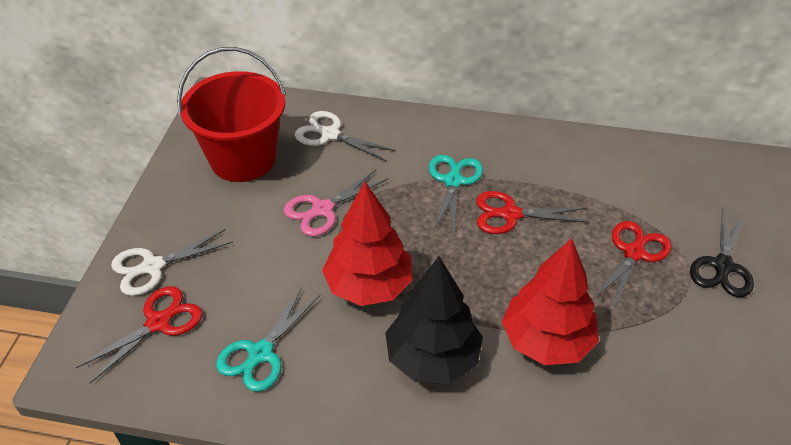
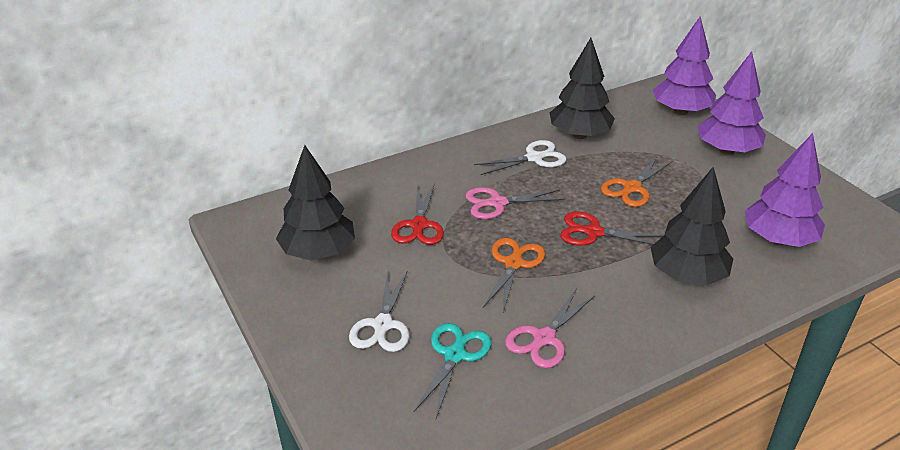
black scissors: [690,207,754,297] = 1 -> none = 0
black tree: [385,257,483,384] = 1 -> [276,145,355,261] [550,38,615,139] [650,167,733,285] = 3
orange scissors: none = 0 -> [483,238,546,312] [601,156,673,207] = 2
pink scissors: [284,169,388,236] = 1 -> [465,187,565,219] [505,288,595,368] = 2
purple tree: none = 0 -> [653,16,716,115] [697,51,766,155] [745,133,825,247] = 3
red bucket: [177,47,286,182] = 1 -> none = 0
red scissors: [76,286,203,383] [476,191,590,234] [593,221,671,310] = 3 -> [391,183,444,245] [560,211,664,246] = 2
red tree: [322,182,413,306] [502,238,599,365] = 2 -> none = 0
turquoise scissors: [216,287,320,392] [429,155,483,236] = 2 -> [413,323,492,418] = 1

